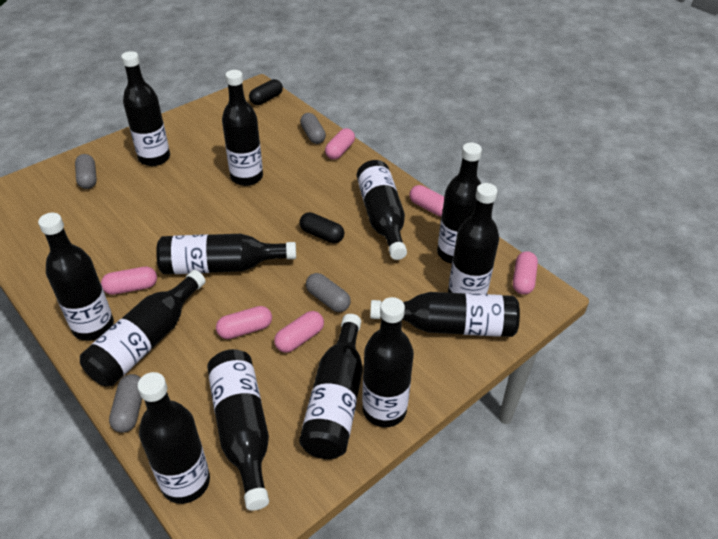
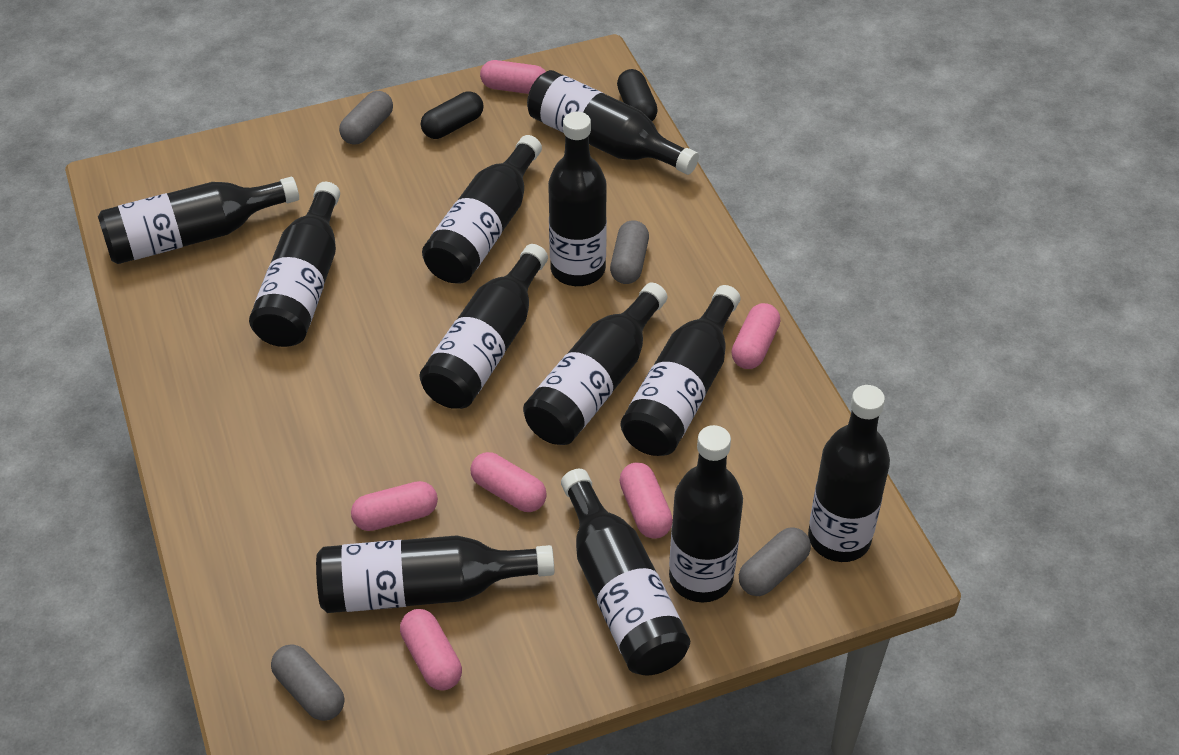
black bottle: [38,213,114,341] [80,270,206,386] [121,51,170,166] [137,372,210,504] [156,234,296,274] [207,349,269,511] [222,70,263,186] [299,314,363,459] [357,160,407,260] [362,297,414,427] [370,292,520,337] [437,143,482,264] [448,183,499,294] = 13 -> [98,177,299,264] [249,182,340,347] [316,535,554,613] [419,244,548,409] [422,135,542,284] [523,283,667,445] [527,70,699,175] [548,112,607,286] [561,469,690,676] [621,285,740,456] [669,425,743,603] [808,385,890,562] = 12

